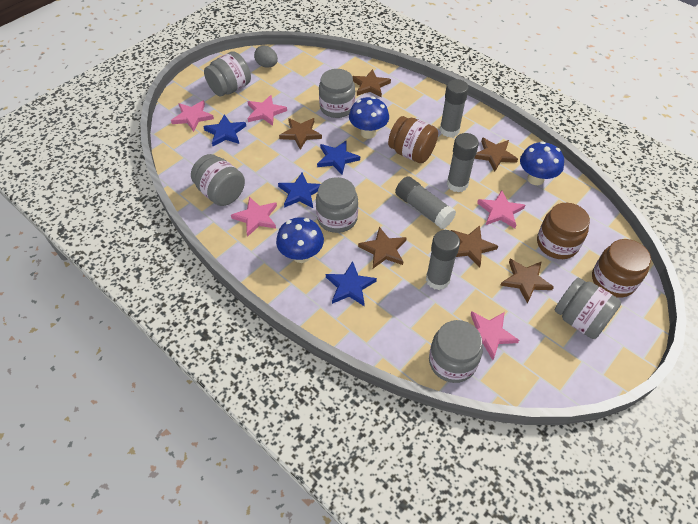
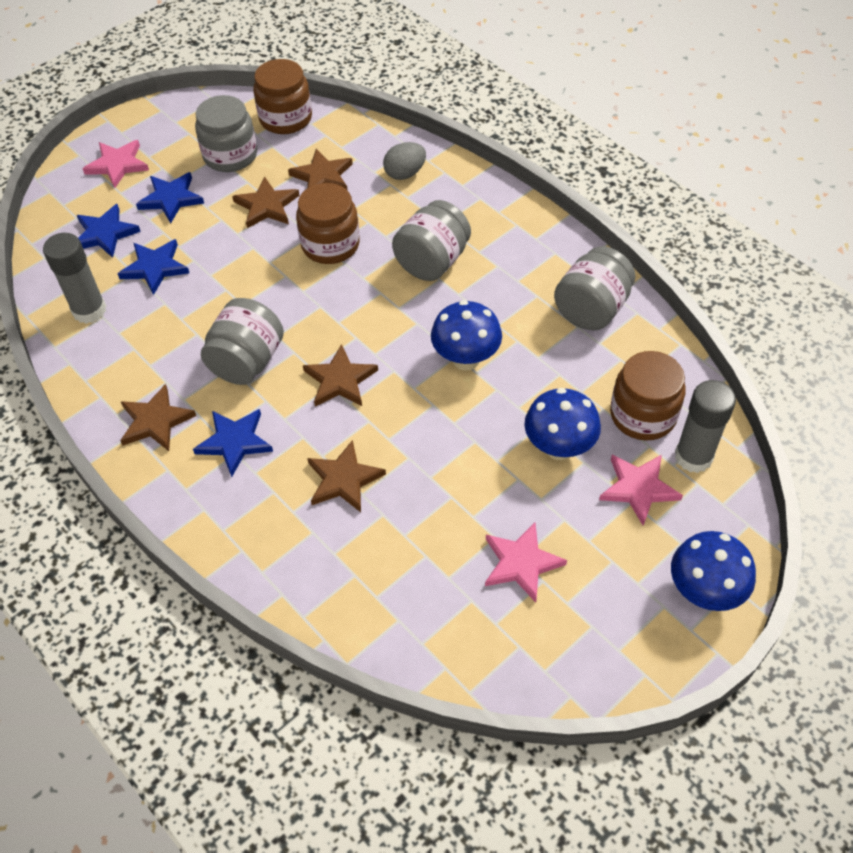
brown star: [279,118,322,150] [352,69,391,97] [358,227,407,268] [451,225,498,268] [474,137,518,171] [500,259,554,304] = 6 -> [120,384,196,451] [232,177,300,228] [288,149,353,191] [303,344,378,407] [307,440,386,512] = 5
grey glue stick: [395,176,456,229] [426,230,460,290] [440,79,469,137] [447,133,479,192] = 4 -> [43,233,106,324] [675,380,736,473] = 2
grey jar: [191,154,245,206] [204,51,251,96] [316,177,358,233] [319,69,355,118] [429,320,483,383] [555,278,621,339] = 6 -> [195,95,257,172] [201,298,284,385] [392,200,471,281] [554,246,635,330] = 4
pink star: [171,100,214,132] [231,197,277,237] [248,95,287,126] [471,311,519,360] [477,190,525,228] = 5 -> [82,140,149,188] [485,523,567,603] [599,455,683,526] = 3

